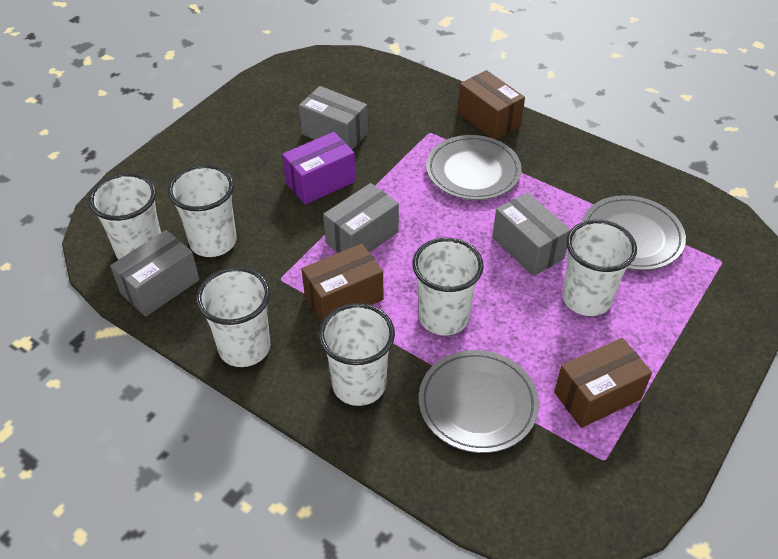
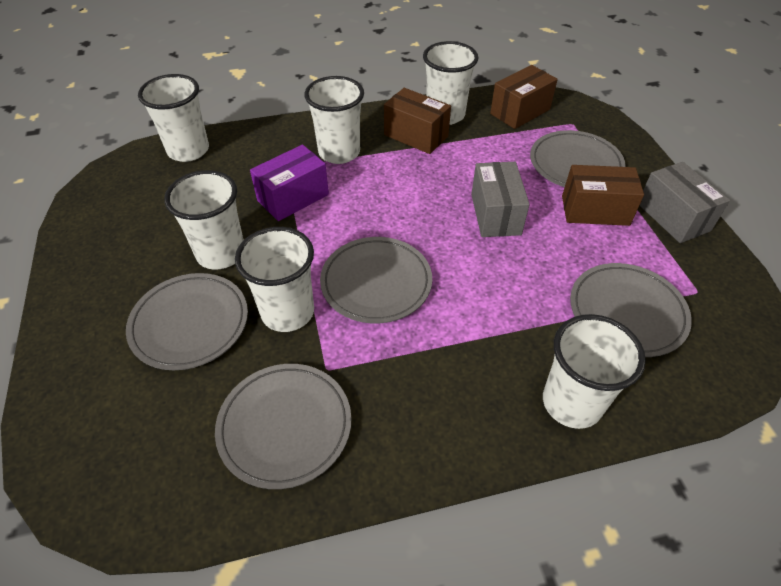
grey box: [110,230,200,317] [299,86,368,149] [323,183,399,253] [492,192,571,276] = 4 -> [471,162,530,237] [639,162,730,243] = 2
grey plate: [419,350,539,453] [426,135,522,200] [582,195,686,270] = 3 -> [126,273,248,370] [215,364,351,489] [320,237,432,323] [530,130,626,187] [570,263,692,357] = 5

